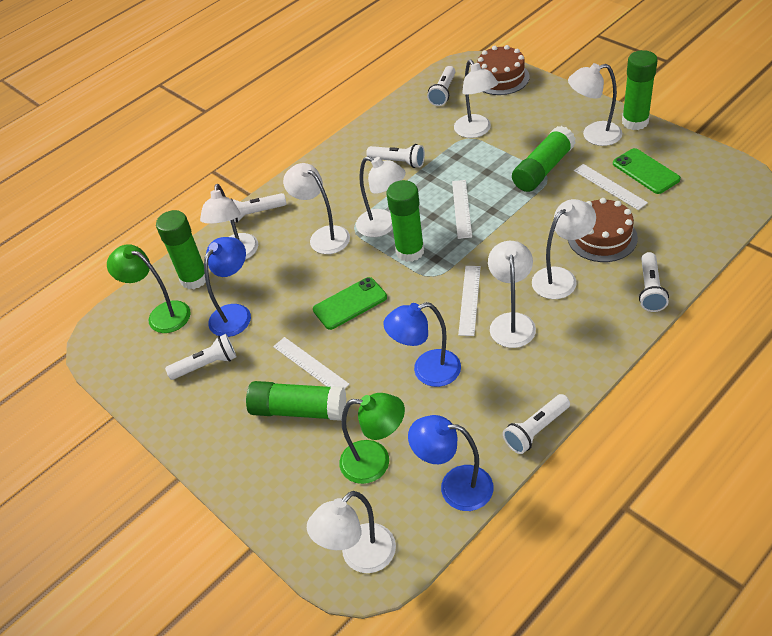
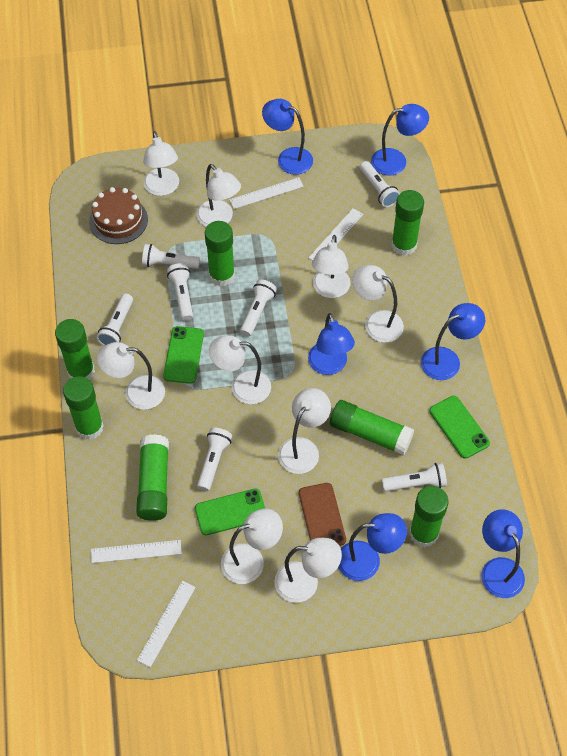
blue lamp: [204,237,251,337] [383,302,461,387] [408,415,493,511] = 3 -> [262,99,313,175] [308,313,355,375] [338,513,407,581] [371,104,429,176] [421,303,485,380] [481,509,525,598] = 6
brown cake: [477,45,529,95] [568,198,638,262] = 2 -> [89,187,148,244] = 1
brown phone: none = 0 -> [299,483,346,546] = 1
green glue stick: [156,210,206,289] [246,381,346,421] [387,180,424,262] [512,126,576,192] [622,50,658,130] = 5 -> [55,319,95,380] [63,376,104,440] [136,434,169,521] [205,221,235,286] [330,400,414,456] [391,190,424,256] [409,486,449,547] = 7
green lamp: [107,244,191,333] [339,393,405,484] = 2 -> none = 0
green phone: [313,277,387,330] [613,148,681,194] = 2 -> [163,326,204,384] [195,489,265,535] [429,396,490,459] = 3
white flashlight: [165,334,237,380] [230,193,286,223] [366,144,425,168] [427,66,456,106] [503,394,570,454] [639,252,669,312] = 6 -> [97,294,133,346] [142,244,200,269] [167,263,193,321] [197,427,232,491] [240,279,277,336] [360,161,400,207] [382,463,447,492] = 7
white lamp: [200,184,258,260] [283,163,350,254] [307,491,396,573] [356,156,406,237] [454,60,498,138] [488,241,536,348] [532,199,596,299] [568,63,622,146] = 8 -> [97,342,165,410] [143,131,179,196] [196,164,241,227] [209,335,271,404] [221,508,283,584] [274,538,342,603] [278,388,331,474] [312,235,350,298] [352,265,404,343] = 9

